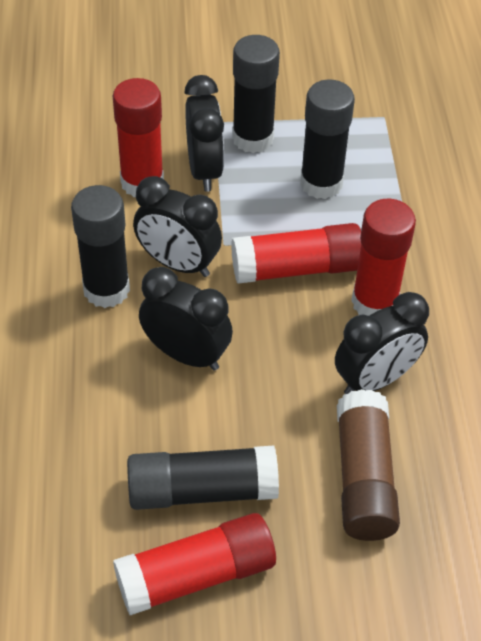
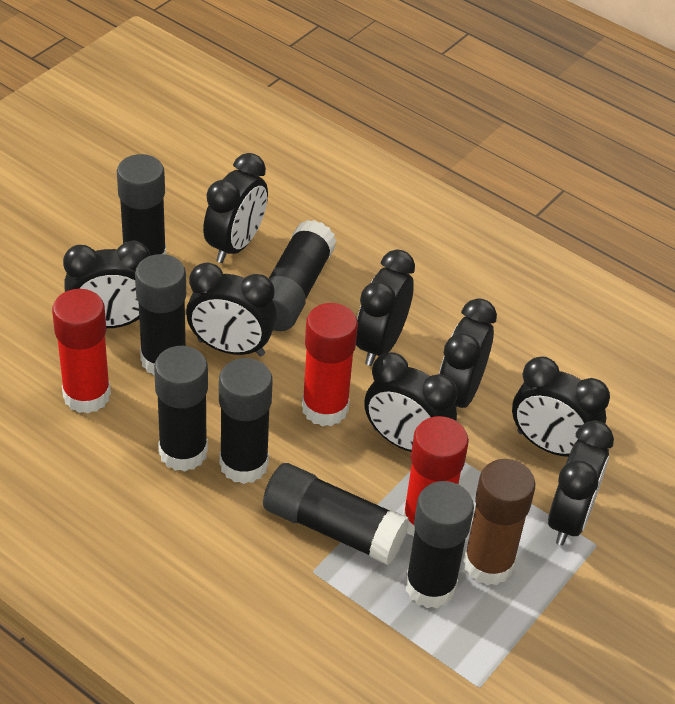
black clock: [133,176,222,277] [139,267,233,371] [184,75,224,192] [335,292,429,394] = 4 -> [63,241,150,328] [186,262,277,356] [203,153,268,263] [356,249,415,366] [364,352,457,452] [439,298,497,408] [512,356,610,457] [548,421,614,546] = 8
black glue stick: [71,185,130,308] [127,446,279,510] [232,35,280,153] [300,80,355,199] = 4 -> [117,154,166,256] [135,254,186,376] [154,346,208,472] [219,358,273,484] [263,463,409,565] [269,220,337,331] [405,481,474,608] = 7
red glue stick: [113,78,164,197] [113,513,276,615] [231,223,361,284] [351,199,416,316] = 4 -> [52,289,111,414] [302,303,358,427] [403,416,469,537] = 3

